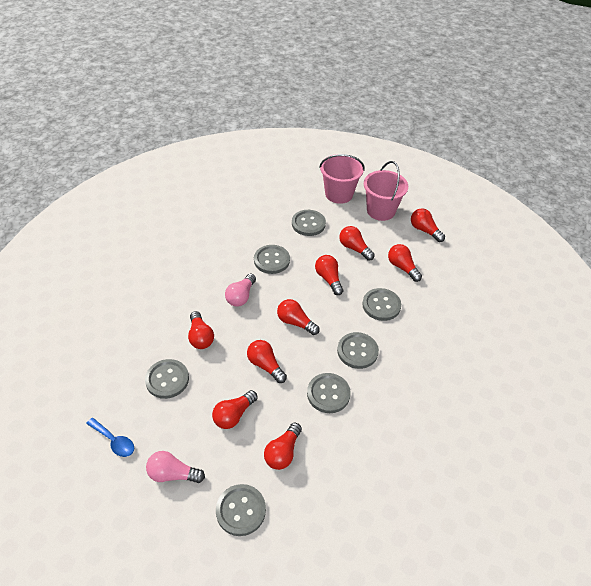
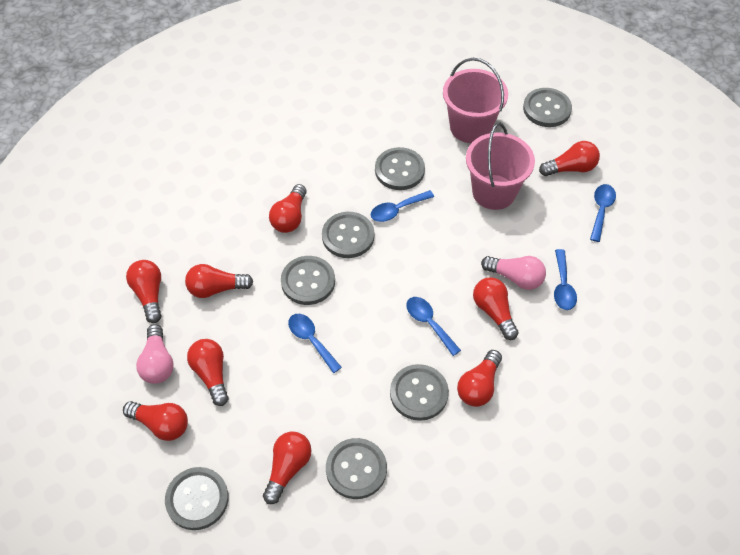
blue spoon: [86,418,134,457] = 1 -> [288,314,342,373] [371,190,434,222] [406,297,461,356] [554,249,577,310] [590,184,616,242] = 5

